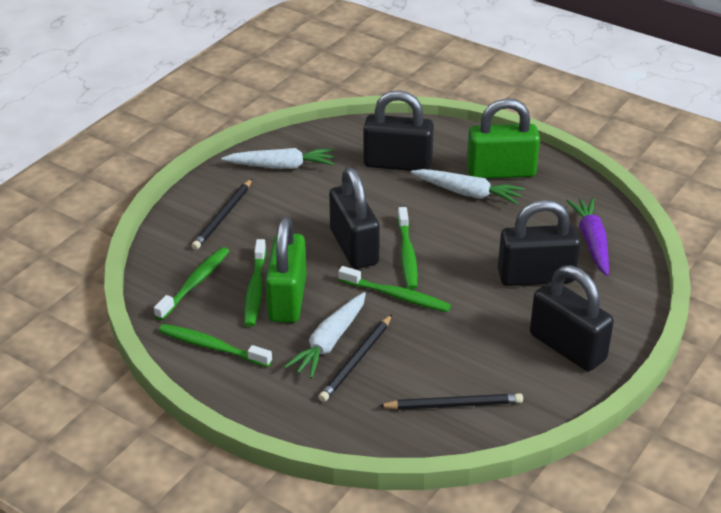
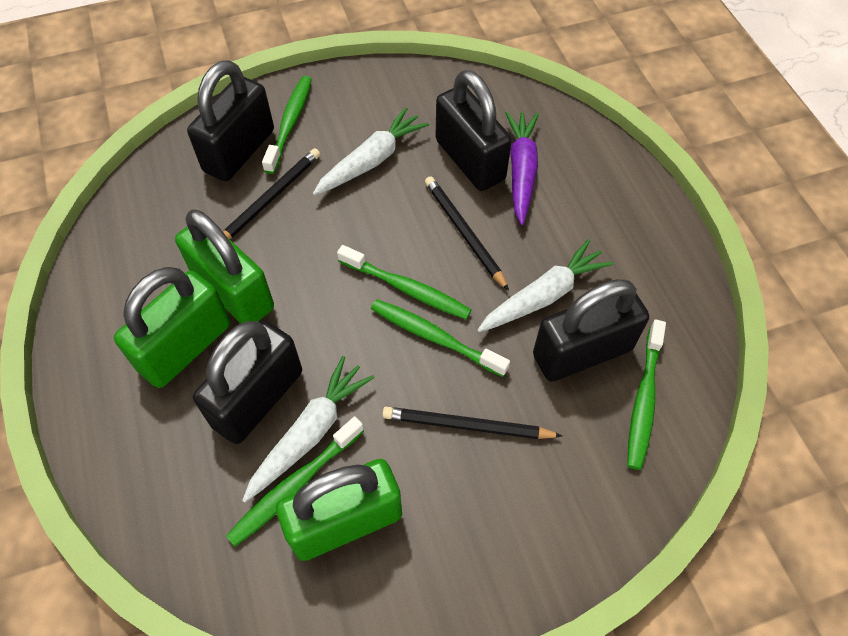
green padlock: [265,217,306,323] [467,98,540,179] = 2 -> [114,267,230,388] [175,210,274,324] [276,459,402,561] = 3

